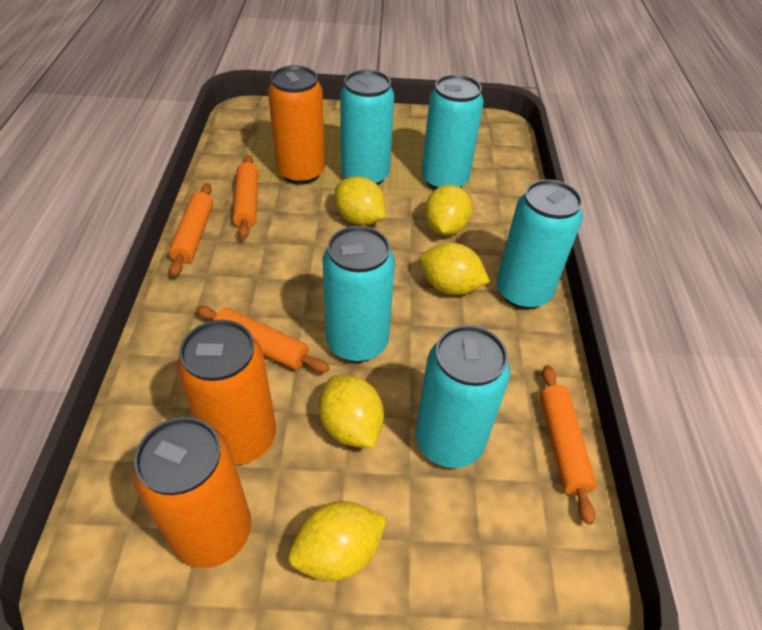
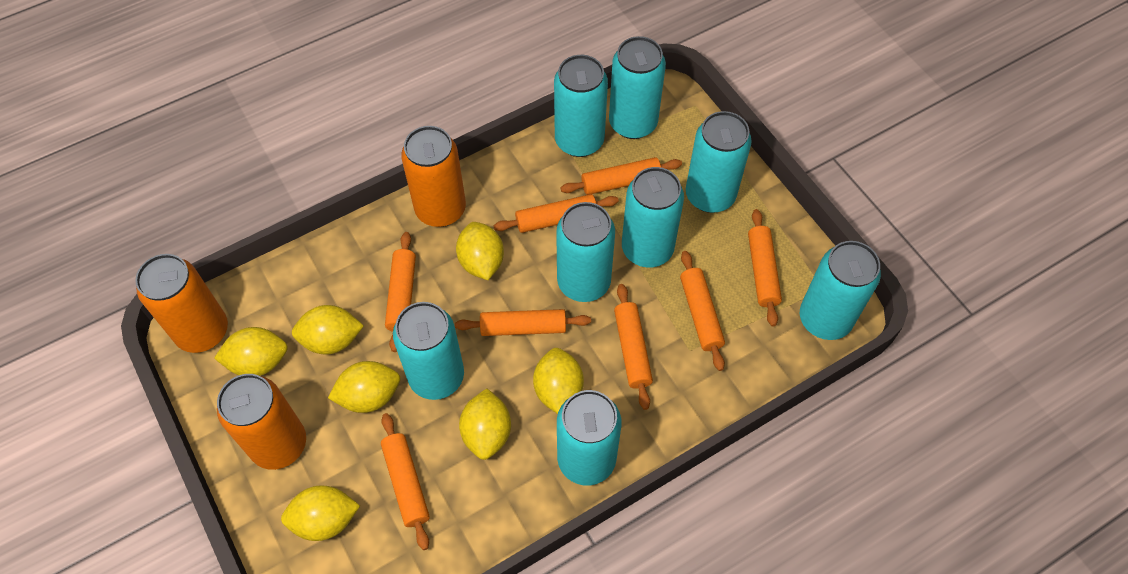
orange rolling pin: [169,183,213,276] [196,306,329,373] [233,155,258,239] [540,365,597,525] = 4 -> [381,413,430,550] [385,232,416,352] [455,309,591,336] [494,194,619,233] [560,157,682,195] [614,284,653,410] [680,251,725,371] [748,209,782,326] = 8
turquoise can: [322,226,395,362] [340,70,394,185] [415,325,510,468] [422,74,484,190] [496,179,583,309] = 5 -> [393,302,464,400] [554,55,608,157] [556,202,615,302] [557,390,622,485] [609,36,666,139] [622,167,684,267] [686,111,752,213] [800,241,881,340] = 8
yellow lemon: [288,501,387,581] [319,375,384,448] [335,176,386,225] [420,243,490,295] [425,185,472,236] = 5 -> [214,327,288,376] [281,485,360,541] [292,305,364,355] [328,361,400,413] [456,222,504,280] [459,388,511,460] [533,348,584,414] = 7

